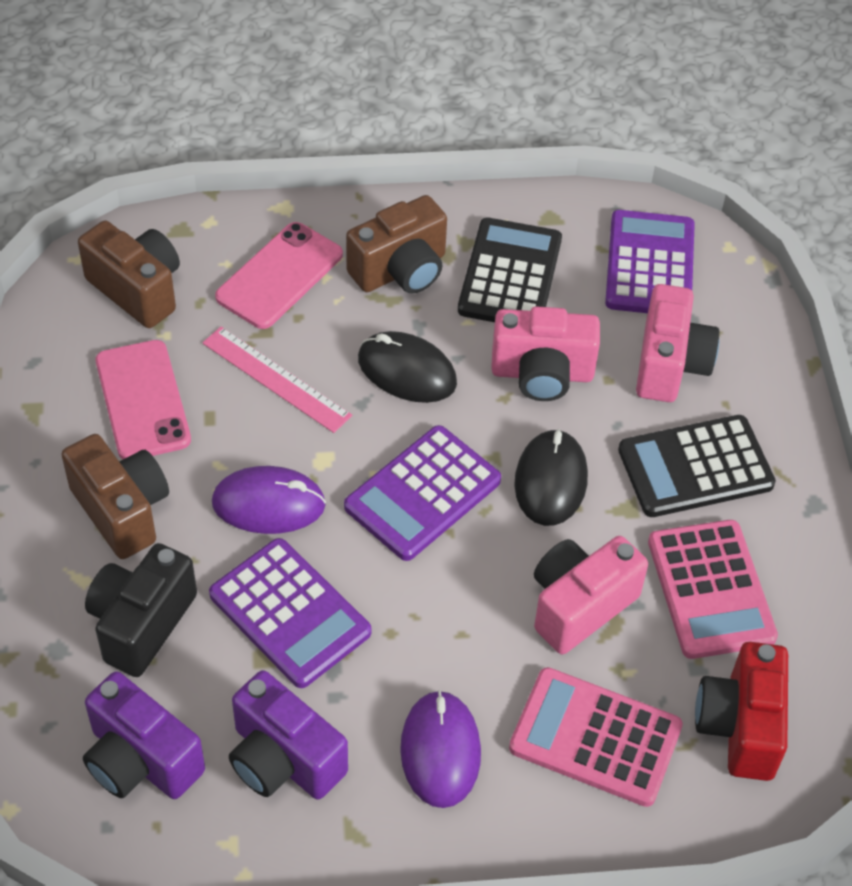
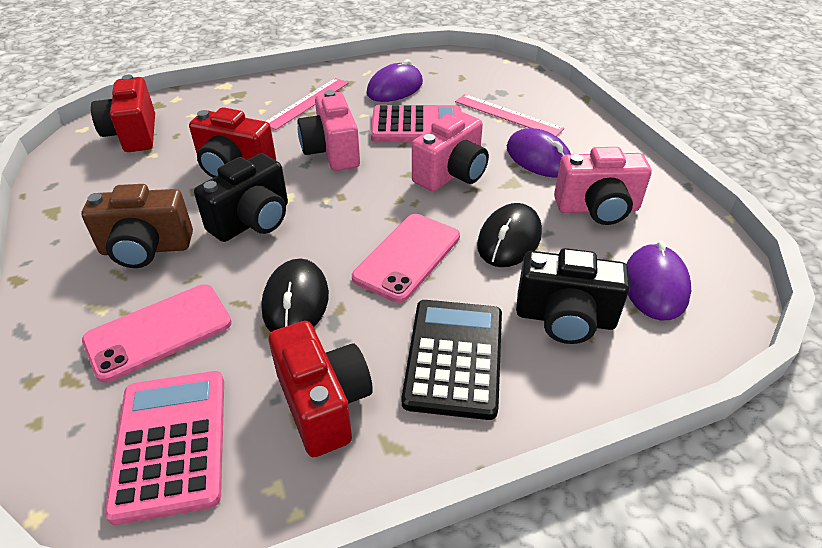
black calculator: [458,218,562,322] [618,415,776,517] = 2 -> [402,300,502,420] = 1
black camera: [85,543,197,677] = 1 -> [194,153,288,242] [516,248,630,344] = 2
brown camera: [61,434,169,559] [78,221,180,328] [346,195,447,294] = 3 -> [82,184,193,268] = 1
pink ruler: [202,326,352,433] = 1 -> [266,78,349,130] [455,94,564,137] = 2
purple calculator: [209,538,371,688] [344,425,501,561] [605,210,695,313] = 3 -> none = 0
purple camera: [83,671,205,799] [229,670,348,800] = 2 -> none = 0
purple mouse: [212,466,326,534] [400,690,481,808] = 2 -> [367,59,423,102] [507,128,571,178] [626,241,691,320] = 3
red camera: [695,642,788,781] = 1 -> [91,75,155,152] [189,107,276,178] [269,321,373,457] = 3

